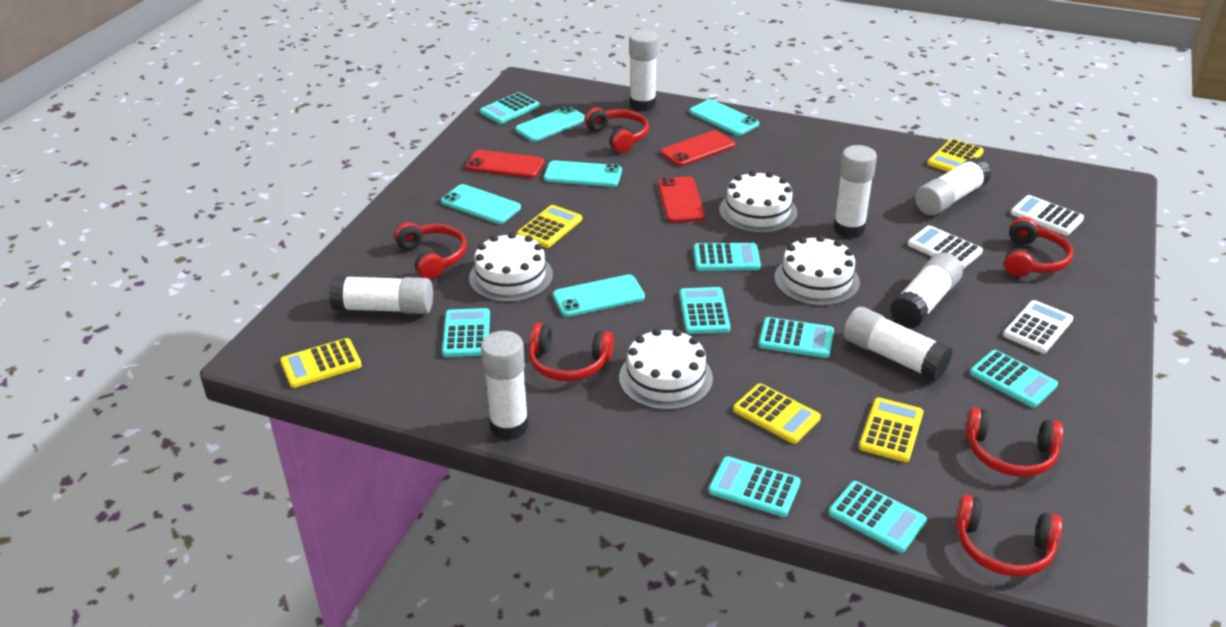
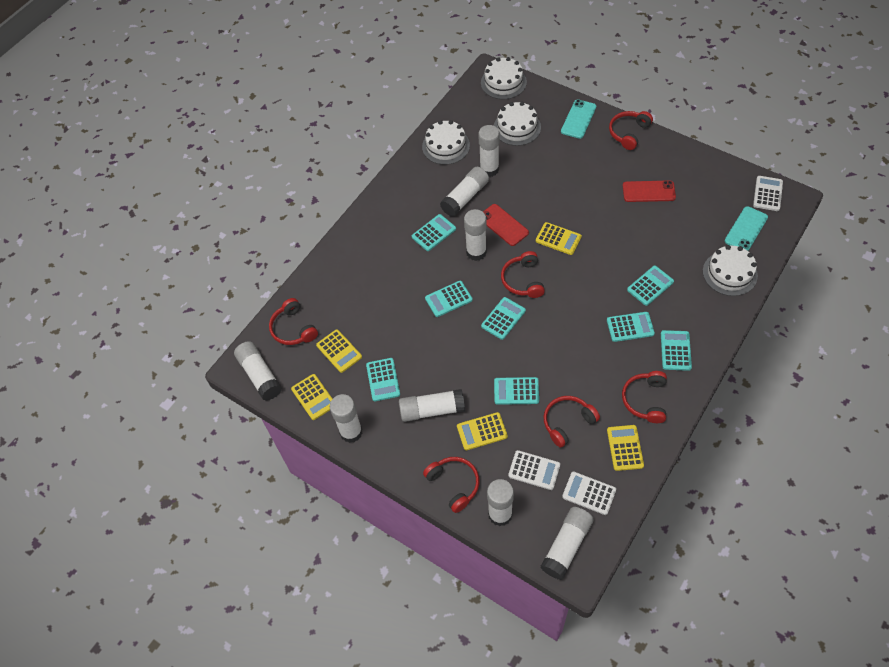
red phone: [466,150,544,178] [658,176,705,223] [661,130,735,166] = 3 -> [483,204,529,246] [623,180,676,202] = 2
turquoise phone: [441,184,521,224] [515,106,585,142] [544,160,622,187] [553,274,645,317] [689,99,759,135] = 5 -> [561,99,596,139] [725,206,768,251] = 2
white glue stick: [329,275,433,314] [481,331,529,440] [629,30,658,111] [833,145,877,238] [843,307,953,381] [890,252,963,328] [915,157,991,216] = 7 -> [234,341,282,400] [330,394,362,443] [399,389,465,422] [440,167,489,217] [464,209,487,261] [478,125,500,177] [487,479,514,526] [540,507,594,580] = 8

